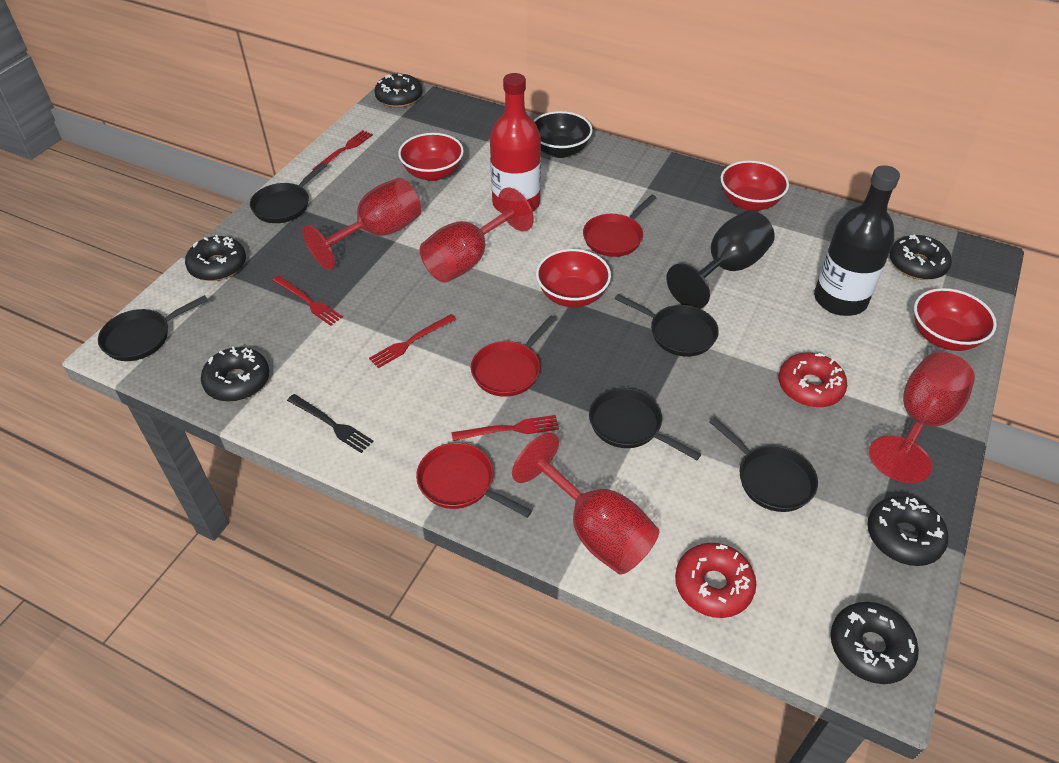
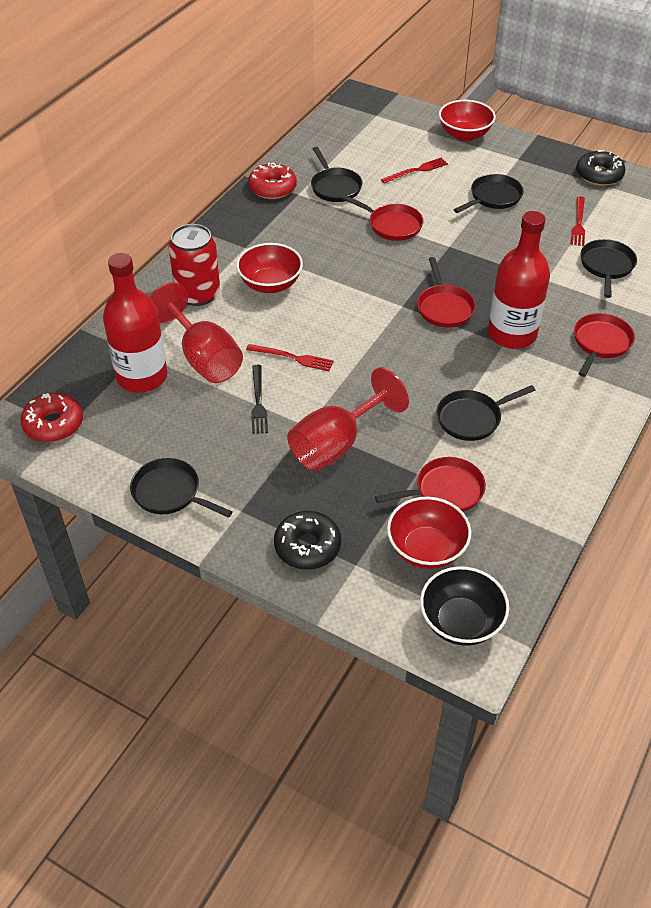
black bottle: [814,165,900,316] = 1 -> none = 0
black donut: [185,235,246,281] [201,347,269,402] [374,74,422,107] [831,602,919,684] [867,496,948,566] [890,235,952,280] = 6 -> [274,511,341,570] [576,150,625,186] = 2
black goblet: [666,210,775,309] = 1 -> none = 0
red bottle: [490,73,541,212] = 1 -> [103,253,168,393] [488,211,550,349] = 2
red bowl: [398,133,464,181] [536,249,611,307] [721,160,789,211] [914,288,997,351] = 4 -> [236,243,303,293] [387,497,471,569] [439,100,496,141] = 3
red can: none = 0 -> [168,224,220,306] = 1
red fork: [272,275,343,326] [313,130,373,170] [369,314,456,368] [452,415,559,441] = 4 -> [246,344,334,371] [381,158,448,184] [571,196,585,246] = 3
red goblet: [303,178,421,270] [420,188,534,283] [512,433,659,575] [869,352,975,483] = 4 -> [149,282,243,383] [287,367,409,471] = 2
red pan: [416,443,532,518] [471,315,556,397] [583,194,656,257] = 3 -> [342,195,423,241] [375,457,486,512] [417,257,476,327] [574,313,635,377] = 4

